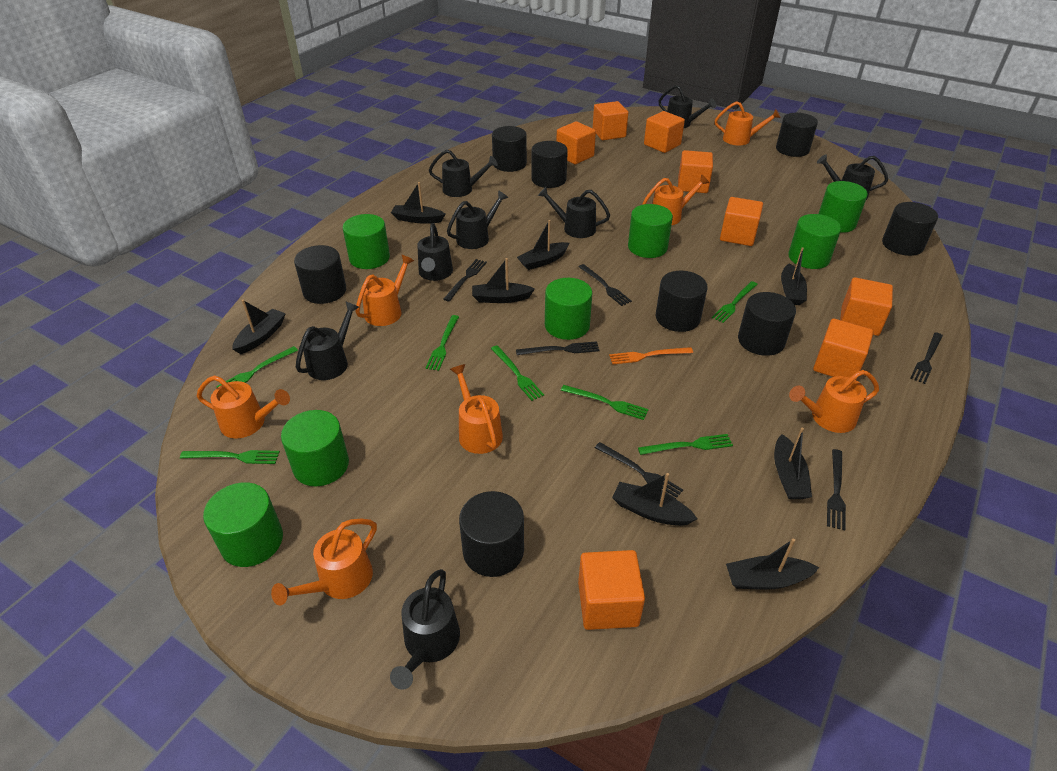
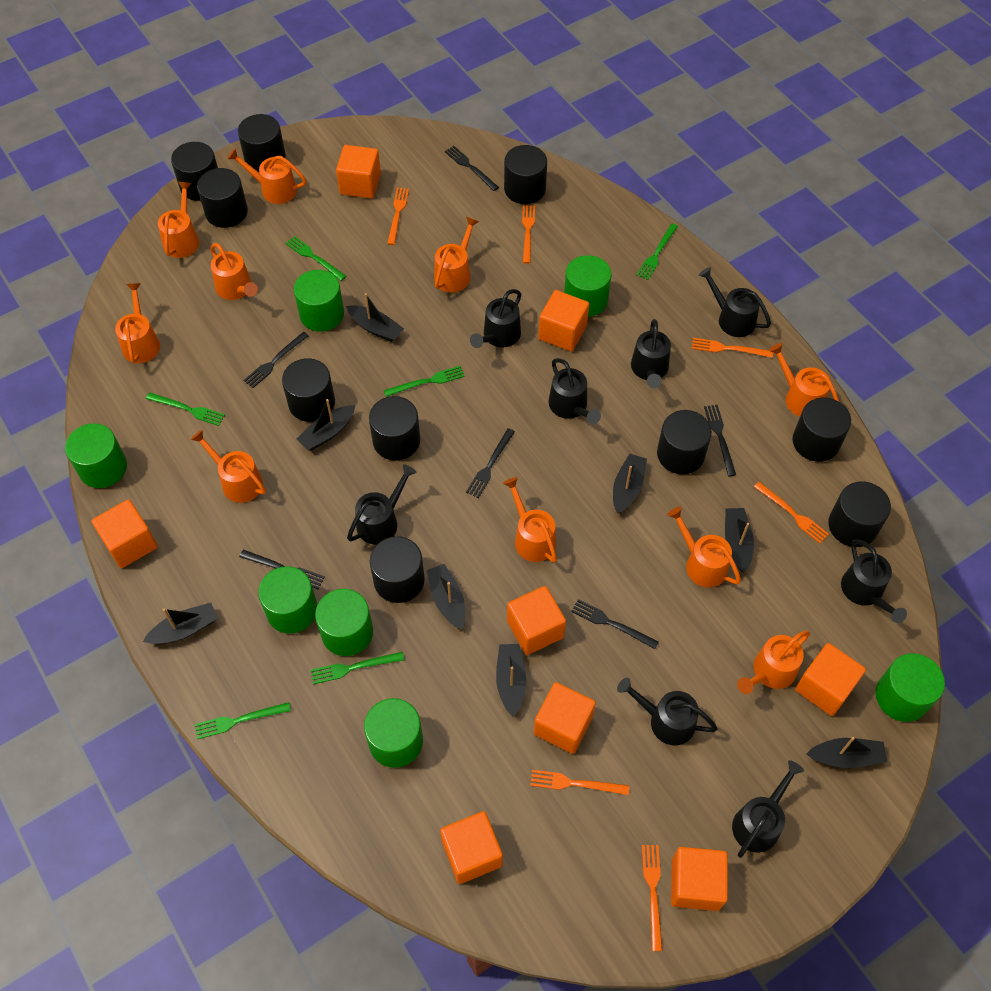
black cylinder: [294,245,346,304] [459,491,524,577] [492,126,527,172] [531,141,568,188] [656,271,707,332] [738,292,796,356] [776,113,818,157] [882,202,938,256] = 8 -> [171,142,218,201] [197,168,248,228] [238,114,286,172] [282,358,335,422] [369,396,420,461] [370,536,425,603] [504,145,547,204] [657,410,712,474] [792,398,851,462] [828,481,891,547] = 10
green fork: [180,450,280,464] [216,346,298,388] [425,315,459,371] [491,345,544,401] [561,385,649,420] [638,434,733,455] [712,281,758,323] = 7 -> [146,392,225,426] [195,702,291,739] [285,236,346,281] [311,652,404,684] [384,366,465,397] [637,224,678,280] = 6
orange fork: [609,347,693,365] = 1 -> [387,188,409,245] [522,205,535,264] [530,770,629,795] [642,845,663,951] [692,338,773,358] [754,482,829,543] = 6
orange watering can: [197,375,290,439] [271,519,377,605] [355,255,414,326] [450,364,503,454] [642,174,709,225] [715,101,781,145] [789,370,879,433] = 7 -> [115,283,160,363] [158,182,199,258] [190,430,266,503] [210,243,258,300] [227,148,306,204] [434,217,479,292] [503,477,557,563] [667,507,741,587] [737,630,810,694] [769,343,839,417] = 10

